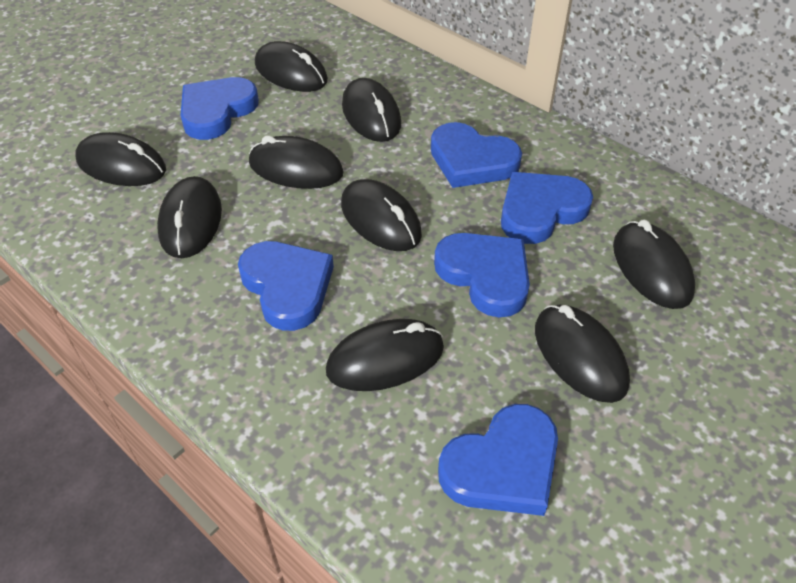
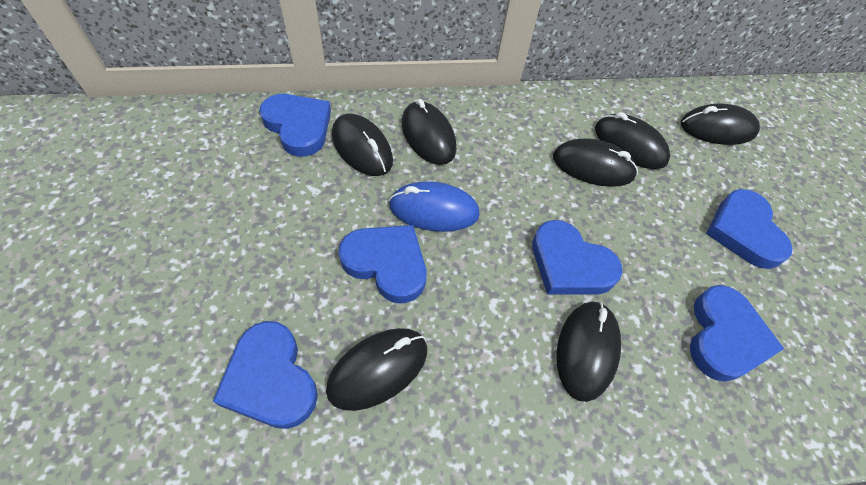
black mouse: [75,132,166,186] [157,176,222,258] [249,136,344,189] [255,41,328,92] [326,319,444,391] [341,179,422,251] [342,78,401,142] [535,305,630,403] [613,220,695,309] = 9 -> [326,328,427,411] [332,114,393,176] [402,99,456,165] [553,138,638,187] [557,302,621,402] [595,112,670,169] [681,103,760,145] = 7
blue mouse: none = 0 -> [389,181,480,232] = 1

